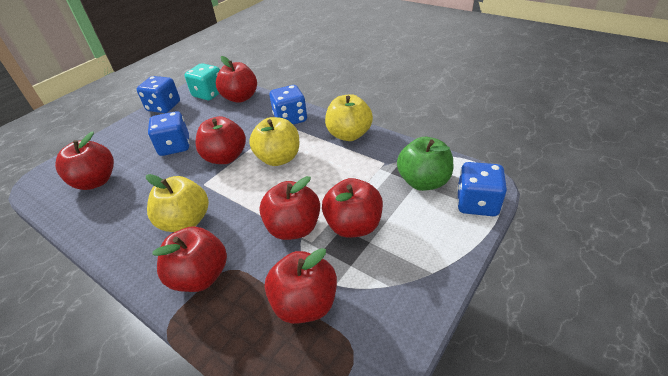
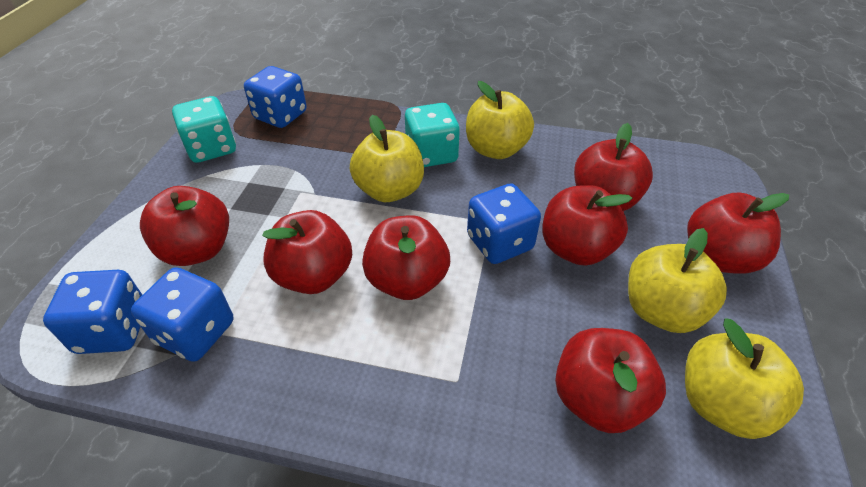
green apple: [397,137,453,191] = 1 -> none = 0
turquoise dice: [185,63,220,100] = 1 -> [172,96,236,163] [405,103,460,167] = 2
yellow apple: [146,174,209,232] [249,117,299,166] [325,94,373,141] = 3 -> [350,115,424,202] [466,81,534,159] [628,228,727,333] [685,318,804,439] = 4

